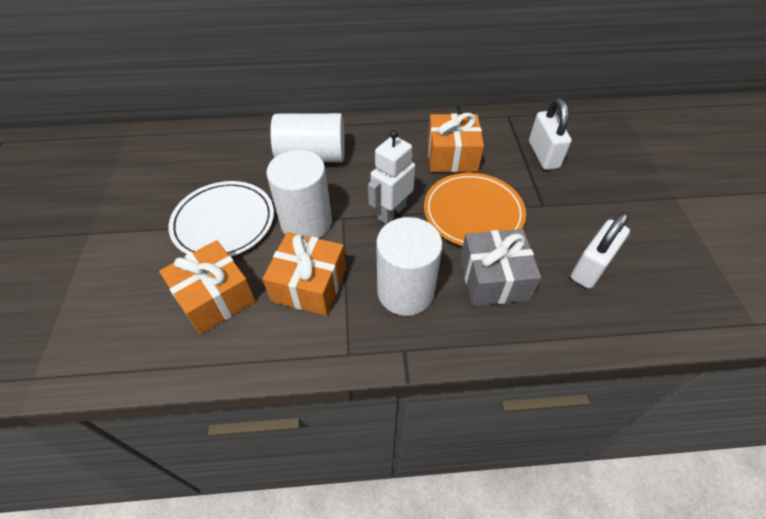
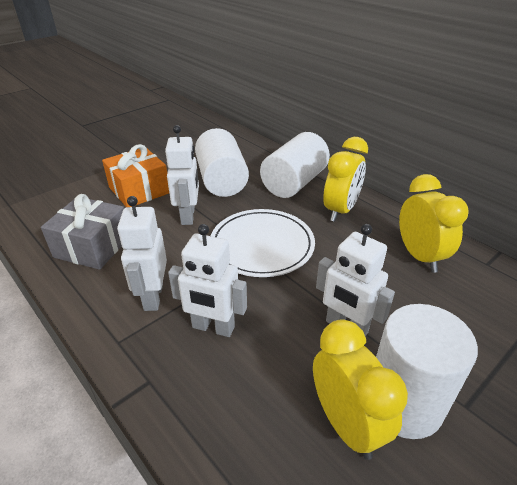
orange gift: [159,240,255,335] [262,232,346,316] [428,113,484,173] = 3 -> [102,144,169,207] = 1
orange plate: [424,173,526,246] = 1 -> none = 0
white padlock: [529,98,572,170] [571,212,630,289] = 2 -> none = 0
white robot: [368,130,415,224] = 1 -> [117,196,167,311] [165,125,199,225] [168,224,247,337] [316,224,395,336] = 4
yellow clock: none = 0 -> [313,320,408,460] [323,137,368,222] [399,174,468,273] = 3

